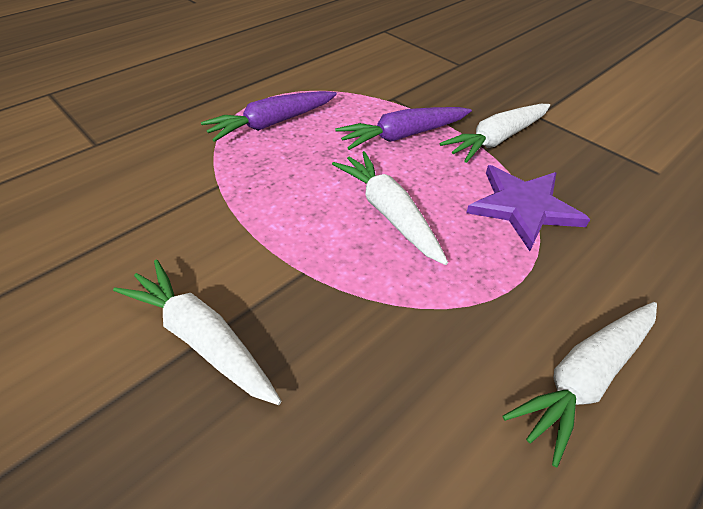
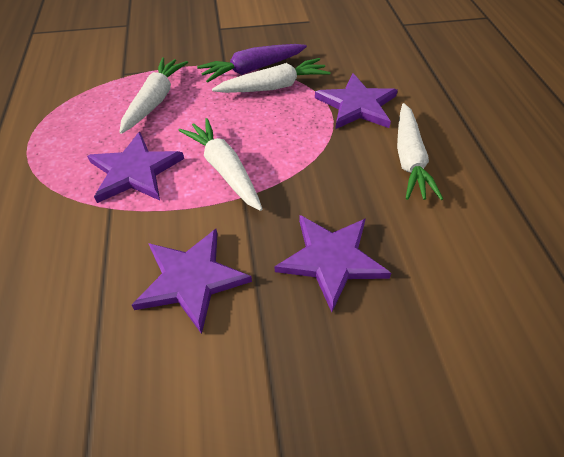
purple carrot: [201,91,337,142] [335,107,472,150] = 2 -> [197,44,307,83] = 1
purple star: [466,165,591,251] = 1 -> [87,132,184,203] [132,229,252,334] [275,215,391,312] [315,73,398,129] = 4

